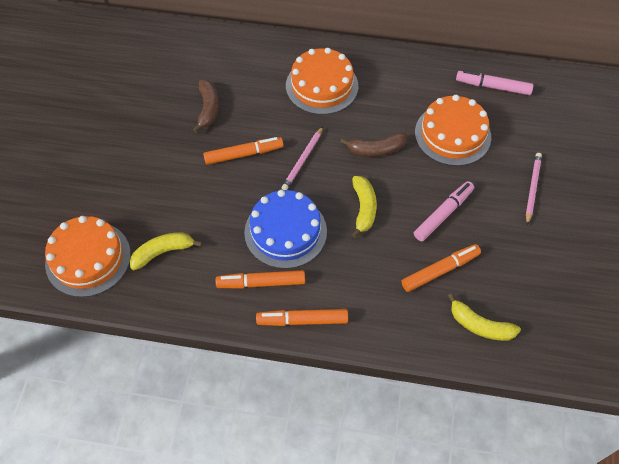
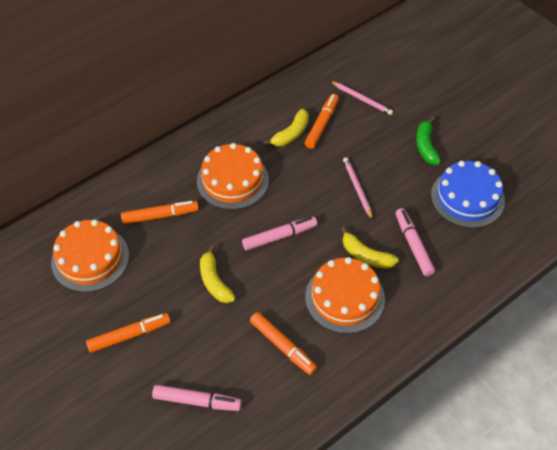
brown banana: [193,80,219,132] [340,132,407,157] = 2 -> none = 0
green banana: none = 0 -> [416,117,441,165] = 1
pink marker: [414,181,474,241] [456,70,534,95] = 2 -> [152,385,242,411] [242,216,317,251] [395,208,435,276] = 3

